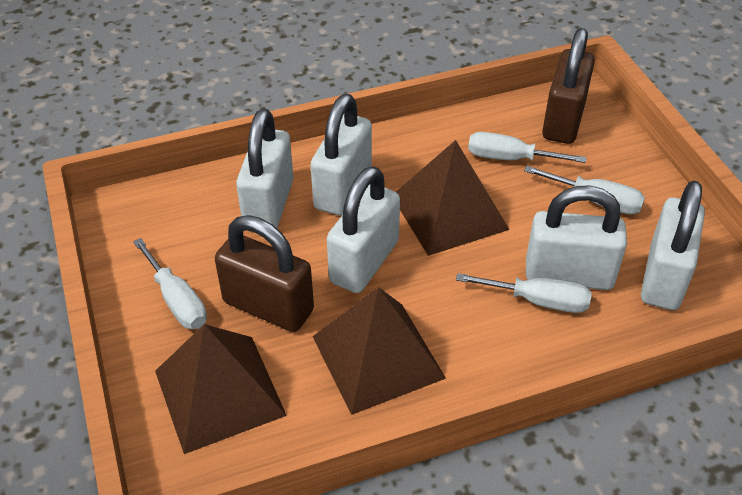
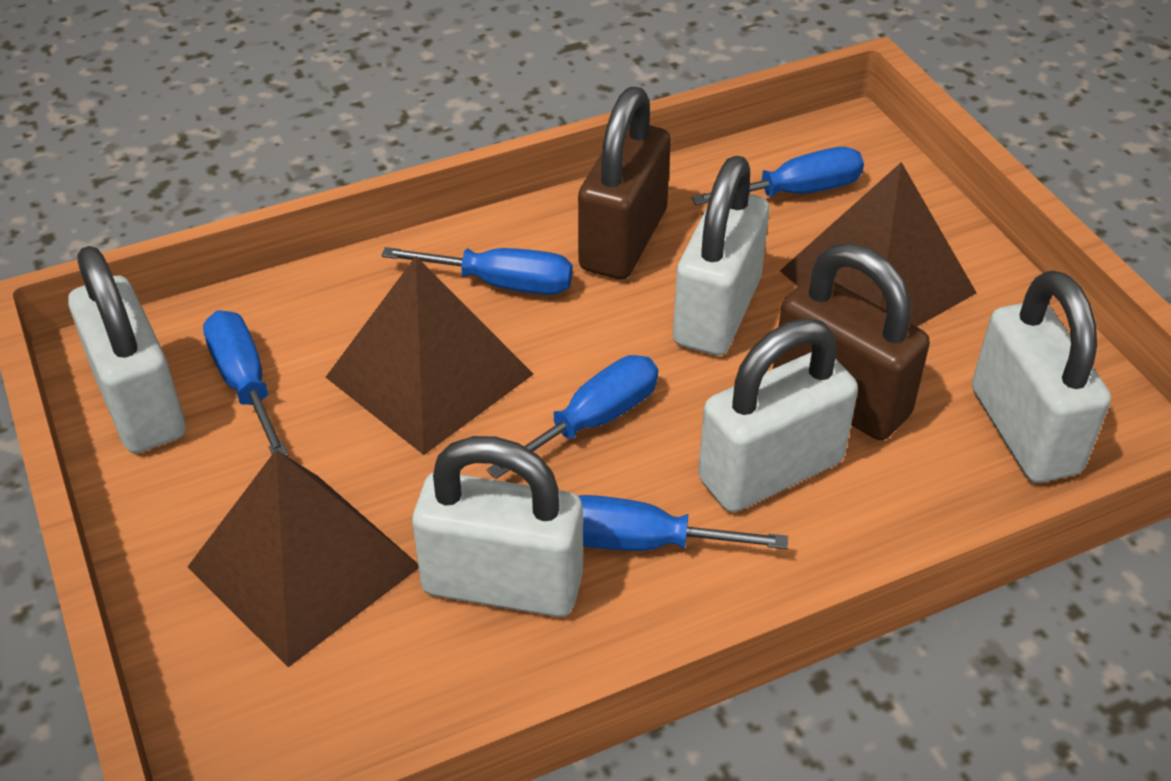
blue screwdriver: none = 0 -> [203,310,288,456] [381,247,573,295] [487,355,658,479] [579,495,788,551] [691,147,864,205] = 5
white screwdriver: [133,238,207,329] [456,273,592,313] [468,132,586,163] [524,166,645,214] = 4 -> none = 0

